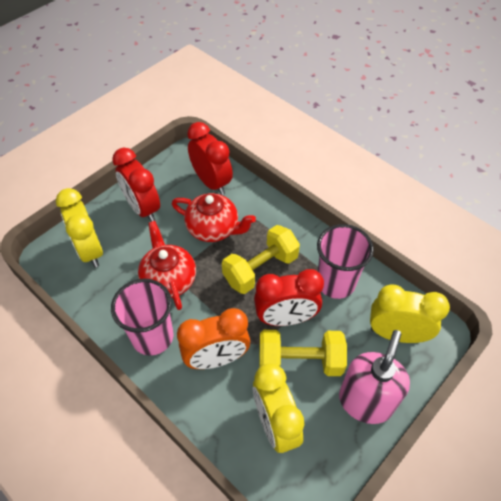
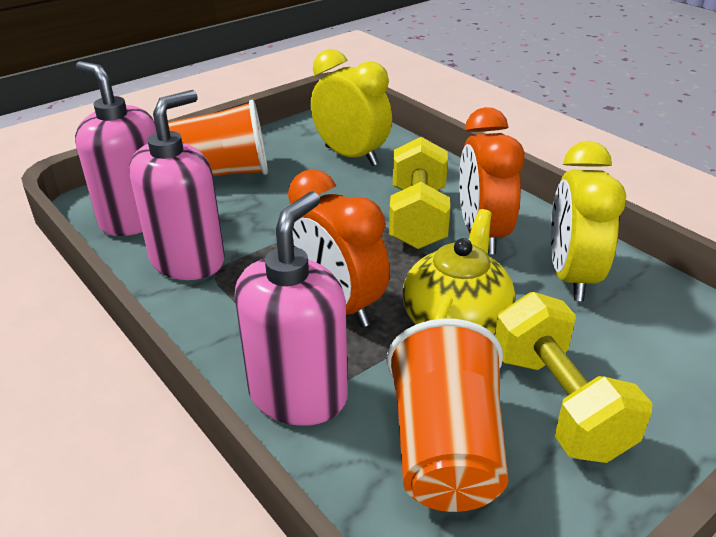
orange clock: [177,308,250,369] = 1 -> [288,169,390,327] [459,107,525,254] = 2
orange cup: none = 0 -> [168,100,268,176] [387,319,508,512] = 2
pink cup: [111,279,174,356] [317,224,374,299] = 2 -> none = 0
pink soap dispenser: [339,330,410,424] = 1 -> [75,61,157,236] [129,90,225,280] [235,192,348,426] = 3
red clock: [112,148,160,222] [187,122,233,195] [254,269,324,326] = 3 -> none = 0
red teapot: [138,221,196,310] [172,193,256,242] = 2 -> none = 0
yellow clock: [56,188,103,267] [253,363,304,453] [370,285,450,343] = 3 -> [311,49,392,166] [551,141,626,301] = 2
yellow teapot: none = 0 -> [403,209,515,334] = 1

